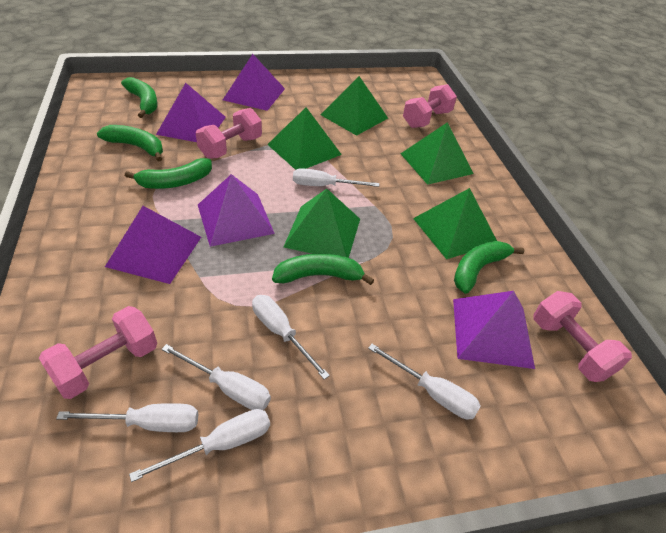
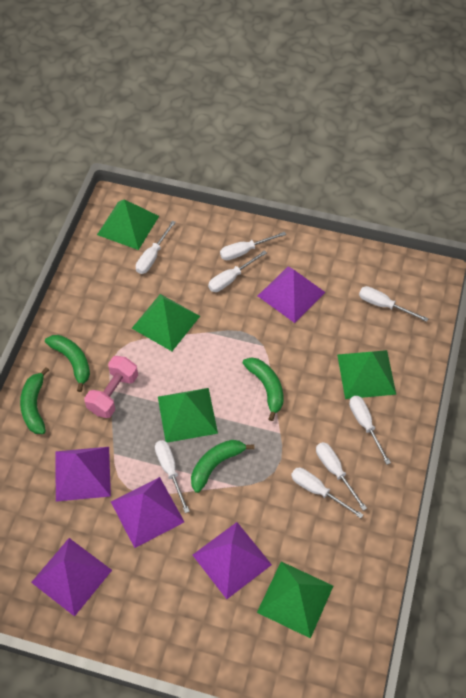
green banana: [97,125,163,162] [121,77,157,118] [125,158,212,189] [272,253,374,285] [454,241,524,294] = 5 -> [20,367,49,434] [45,335,90,392] [191,440,254,493] [243,357,283,421] = 4
pink dumbbell: [39,306,157,399] [196,108,262,159] [403,84,457,128] [533,291,632,382] = 4 -> [84,356,138,418] = 1
white screwdriver: [56,403,198,432] [129,409,270,482] [162,344,271,410] [252,295,330,380] [293,168,379,187] [368,344,481,420] = 6 -> [136,220,176,274] [155,440,190,513] [208,250,267,292] [220,232,286,260] [291,468,363,518] [316,442,367,511] [349,396,391,465] [359,286,429,322] = 8

